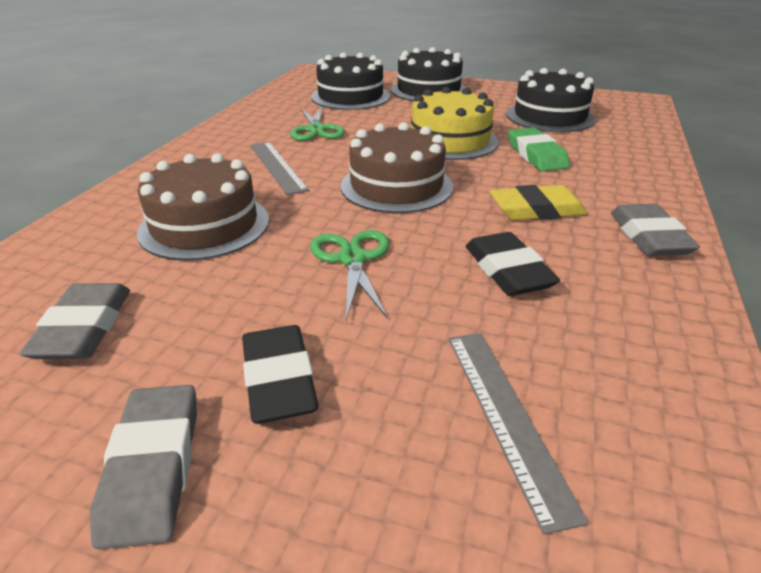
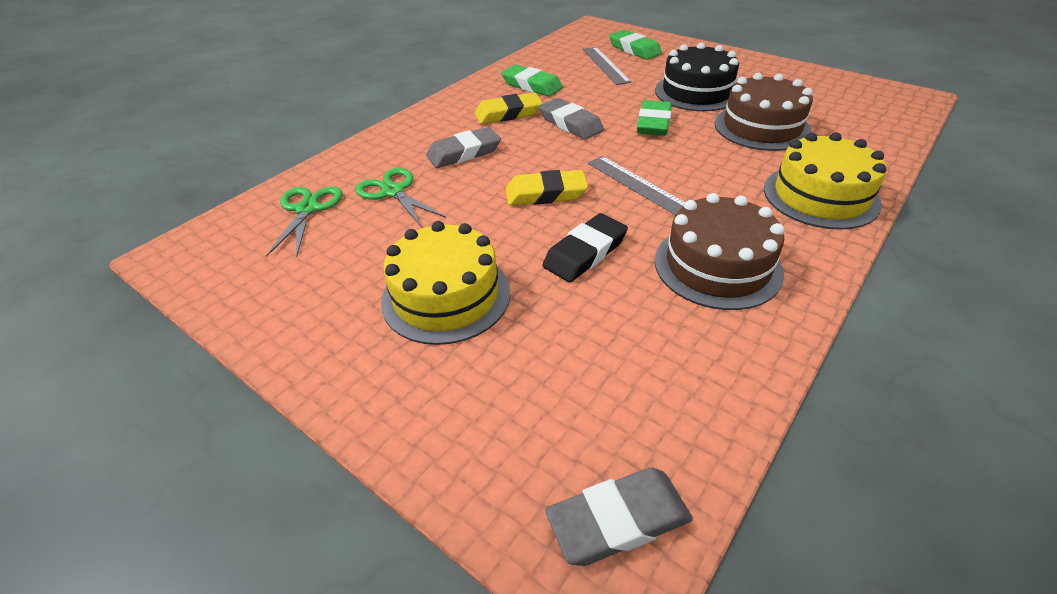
black cake: [311,52,390,110] [391,47,466,101] [506,68,595,132] = 3 -> [655,43,739,111] = 1
black eraser: [242,325,319,424] [466,232,560,296] = 2 -> [543,213,628,282] = 1
green eraser: [508,127,570,171] = 1 -> [501,65,563,96] [609,30,662,60] [637,100,672,136] = 3
yellow cake: [411,87,499,160] = 1 -> [381,221,510,345] [764,132,887,230] = 2
yellow eraser: [490,185,588,221] = 1 -> [475,92,542,124] [506,170,588,205] = 2

